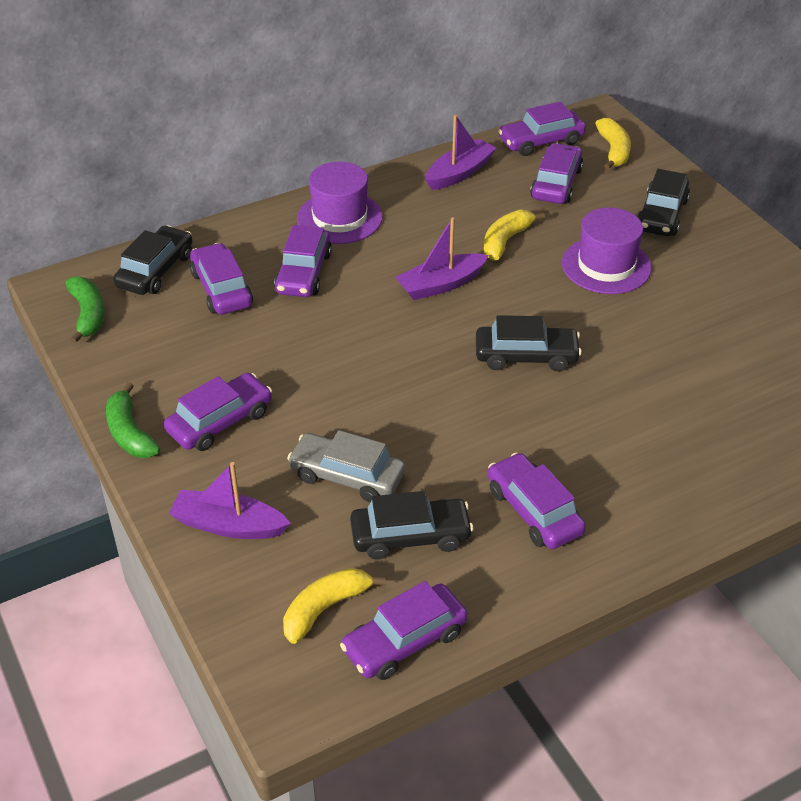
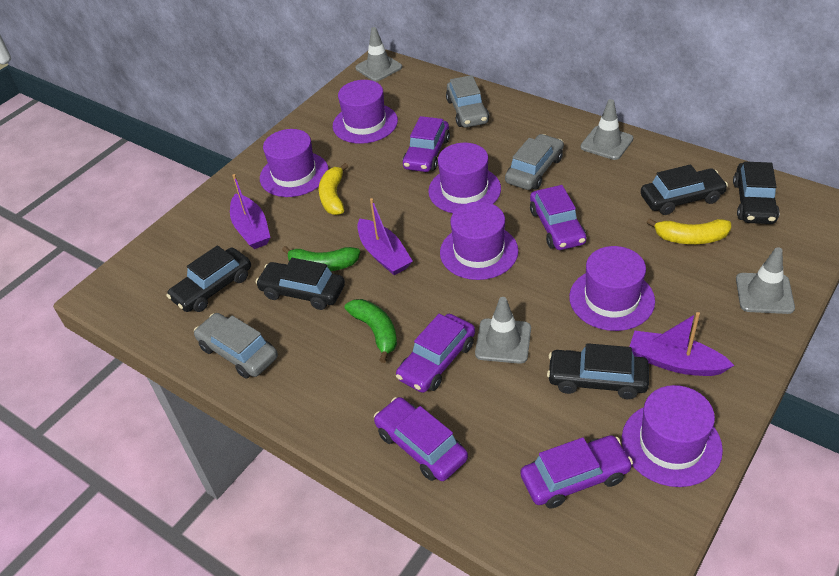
black car: [113,225,192,295] [350,491,474,560] [476,315,582,372] [637,169,690,236] = 4 -> [167,245,251,312] [255,258,345,310] [547,343,649,399] [641,164,728,215] [733,162,780,224] = 5
grey car: [287,430,405,502] = 1 -> [194,313,278,378] [446,75,489,128] [505,134,564,190] = 3
grey traffic cone: none = 0 -> [355,27,402,81] [475,297,531,364] [580,99,633,160] [736,247,795,314] = 4
purple car: [164,373,272,451] [190,243,253,315] [274,225,332,297] [340,581,468,680] [488,453,586,549] [498,102,586,156] [530,143,583,204] = 7 -> [374,397,468,481] [396,314,475,393] [403,116,450,172] [521,435,633,508] [530,185,586,250] = 5
purple hat: [297,162,383,244] [562,207,652,294] = 2 -> [260,129,329,197] [333,80,398,144] [428,143,501,213] [440,202,519,280] [569,246,655,331] [622,385,723,487] = 6
yellow banana: [283,568,386,644] [484,210,545,260] [595,118,631,170] = 3 -> [319,163,348,215] [647,218,731,244] = 2

